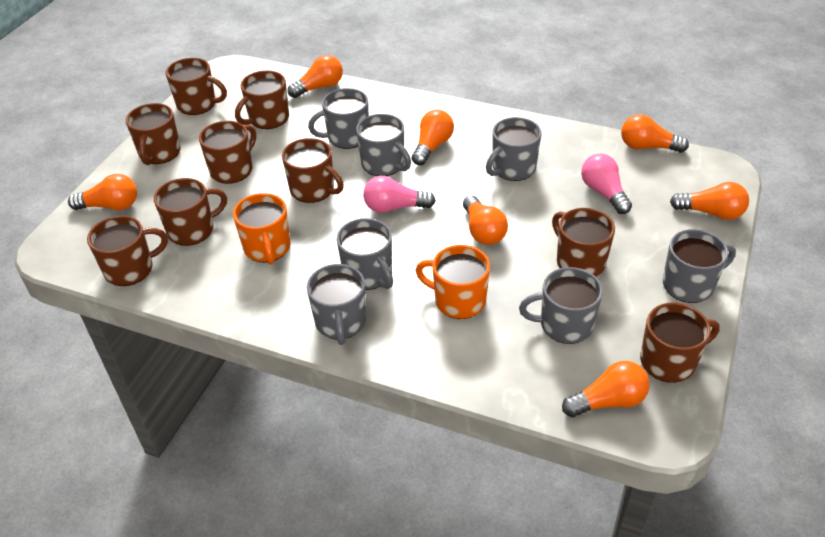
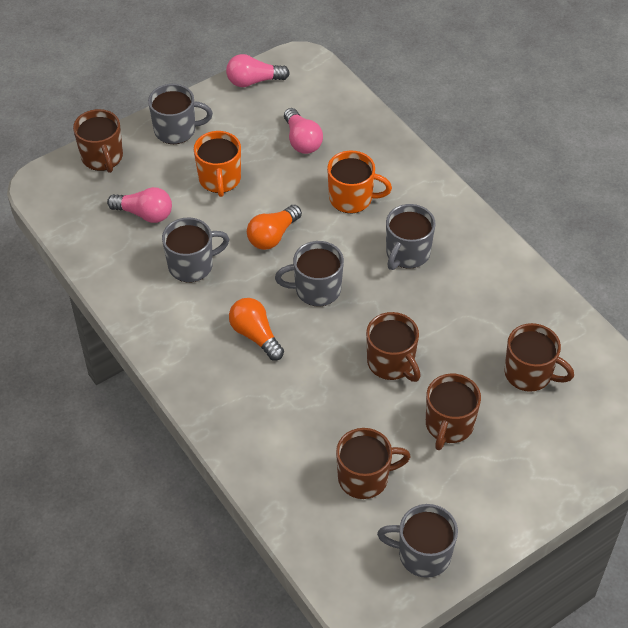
brown mug: [87,216,168,286] [126,103,181,165] [154,178,227,246] [166,58,227,115] [199,121,256,184] [235,71,289,129] [282,138,344,203] [552,208,615,277] [640,303,720,383] = 9 -> [73,109,123,173] [336,428,411,499] [366,312,421,382] [426,374,481,450] [504,323,574,392] = 5
grey mug: [307,264,366,345] [308,88,369,149] [337,218,393,290] [356,114,411,176] [486,117,542,181] [519,267,603,344] [663,229,736,303] = 7 -> [148,84,213,144] [162,218,229,282] [275,241,344,307] [377,504,458,578] [386,204,436,270] = 5
orange light bulb: [68,174,137,210] [288,55,343,98] [412,109,454,165] [463,195,508,245] [562,361,650,417] [621,114,689,153] [670,182,749,220] = 7 -> [229,298,284,360] [247,205,302,250] = 2
pink light bulb: [363,176,436,213] [581,154,632,214] = 2 -> [107,187,172,223] [226,54,290,87] [284,108,323,154] = 3

